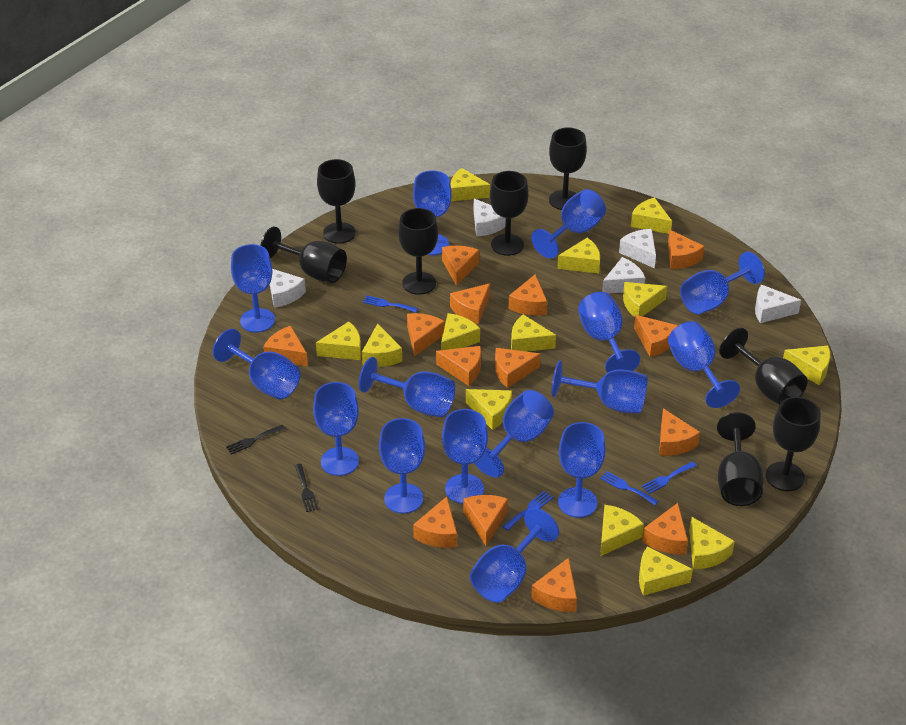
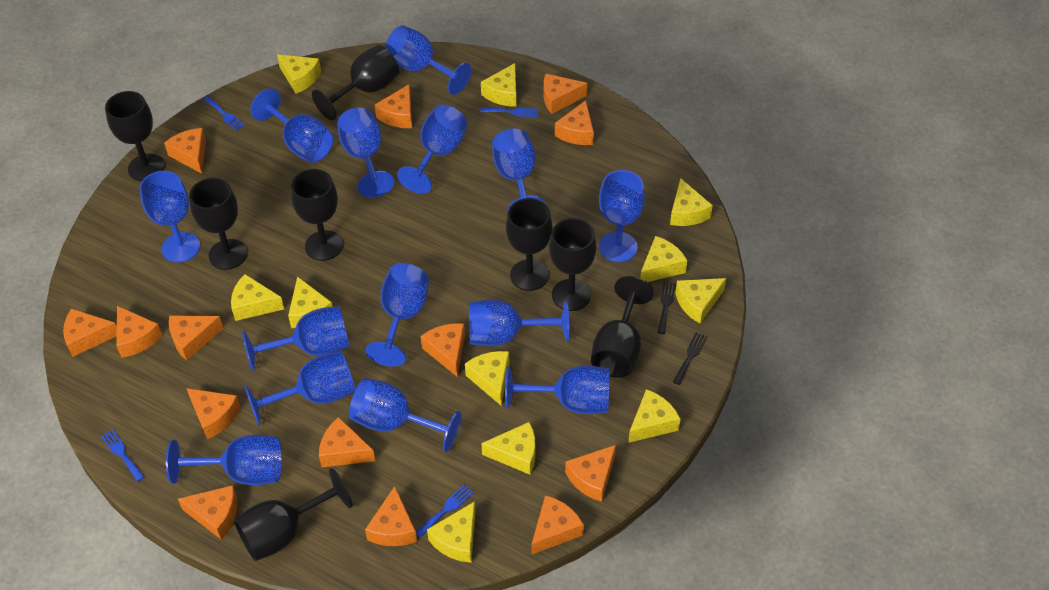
blue goblet: [213,329,300,399] [231,244,275,332] [313,382,359,476] [359,357,455,417] [379,418,425,514] [413,170,452,255] [442,409,488,504] [470,508,559,602] [474,390,554,477] [531,189,606,258] [552,361,648,413] [558,422,606,518] [578,292,640,373] [668,321,740,408] [680,252,765,314] = 15 -> [139,171,200,262] [166,435,282,485] [242,306,350,371] [244,351,356,426] [251,88,333,163] [337,108,394,198] [349,378,461,452] [365,263,429,367] [385,26,471,95] [397,105,467,194] [469,300,569,346] [492,128,545,210] [505,366,609,414] [599,170,645,262] = 14
white cheese: [270,269,306,308] [474,198,506,237] [602,257,645,294] [619,229,656,269] [755,285,801,323] = 5 -> none = 0
yellow cheese: [316,322,361,360] [362,323,402,367] [441,313,480,350] [450,168,490,201] [466,389,512,430] [511,314,556,352] [557,238,600,274] [600,505,644,556] [623,282,668,317] [631,197,672,234] [639,546,693,596] [689,517,735,569] [783,346,830,385] = 13 -> [231,274,284,321] [277,54,321,94] [288,276,333,328] [427,501,476,563] [465,351,509,406] [481,63,517,107] [481,422,536,475] [628,389,680,443] [640,236,687,282] [670,178,713,226] [675,278,726,324] = 11

